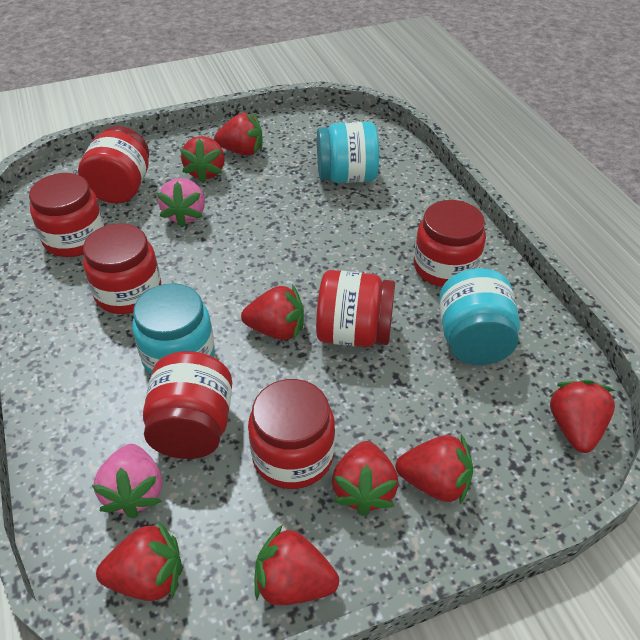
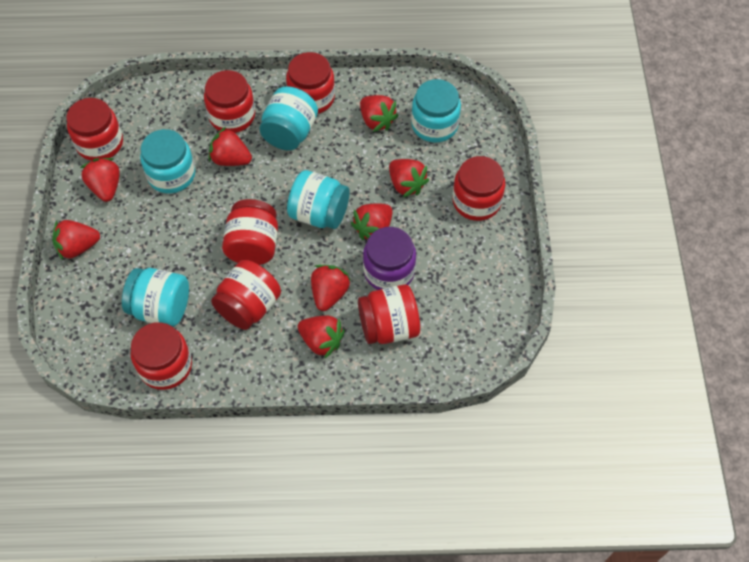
pink strawberry: [92,444,162,519] [157,178,205,228] = 2 -> none = 0
purple jar: none = 0 -> [363,227,416,290] = 1
red jar: [29,173,105,257] [78,126,149,204] [83,223,161,314] [143,351,232,459] [248,379,335,489] [316,270,395,347] [414,200,486,287] = 7 -> [66,98,123,161] [131,322,192,390] [204,70,255,133] [211,260,281,330] [222,199,278,265] [286,52,335,114] [358,284,420,344] [452,156,505,221] = 8
turquoise jar: [132,283,215,374] [317,122,379,183] [439,268,520,365] = 3 -> [122,268,189,327] [140,129,195,194] [259,87,318,150] [287,170,350,229] [411,79,461,143] = 5

